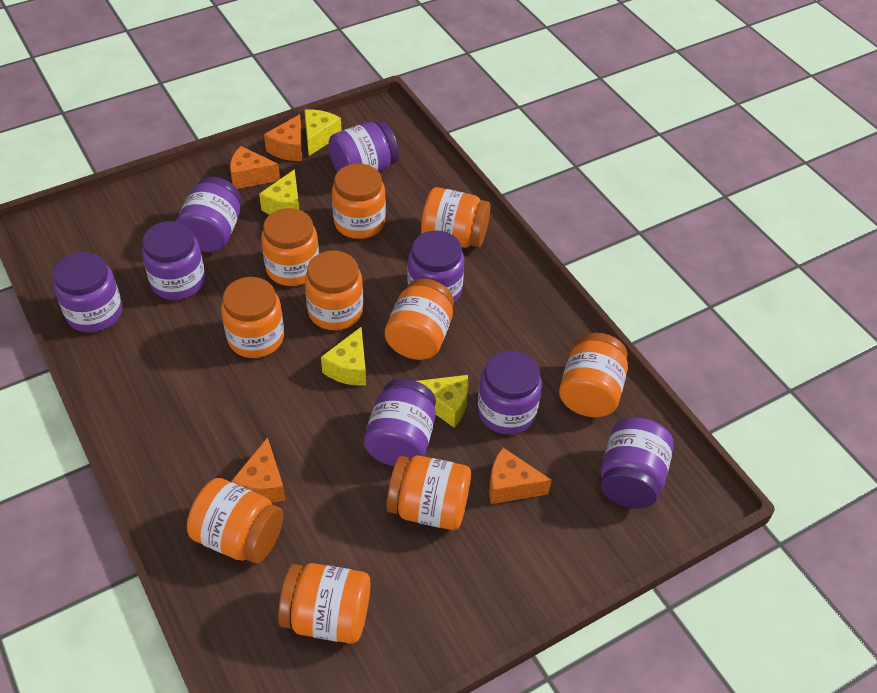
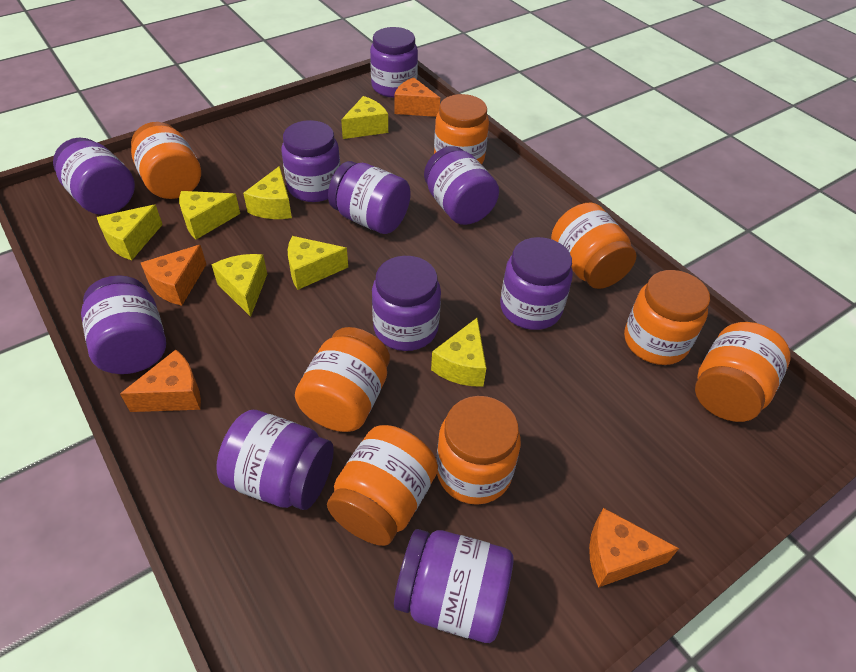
orange jar: [187,478,284,563] [221,277,284,358] [261,208,319,286] [278,563,370,644] [305,250,364,330] [332,164,386,239] [385,278,454,360] [386,455,471,530] [421,187,491,248] [559,333,628,417] = 10 -> [131,122,201,199] [295,327,390,432] [327,425,438,546] [434,94,489,164] [436,396,521,505] [551,203,636,289] [624,270,710,365] [695,322,790,422] = 8
purple jar: [53,252,122,332] [142,221,205,300] [176,177,241,252] [328,121,399,172] [364,379,436,466] [408,230,464,303] [478,351,542,435] [601,418,674,509] = 8 -> [53,138,135,215] [81,275,166,374] [216,410,334,510] [281,120,340,202] [328,161,411,234] [370,27,418,98] [372,256,441,351] [394,529,513,643] [424,146,499,225] [500,237,573,330] = 10
yellow cheese: [259,169,299,215] [304,109,342,156] [321,327,366,386] [417,375,469,427] = 4 -> [97,205,163,260] [179,191,240,239] [211,254,267,317] [243,166,292,219] [288,236,348,290] [341,96,388,139] [431,318,486,386] = 7

